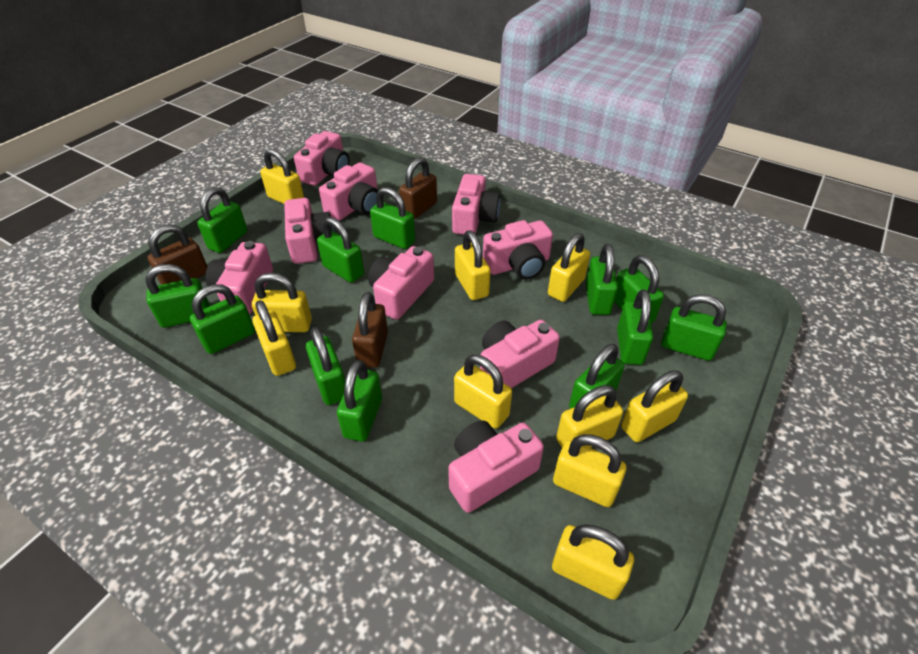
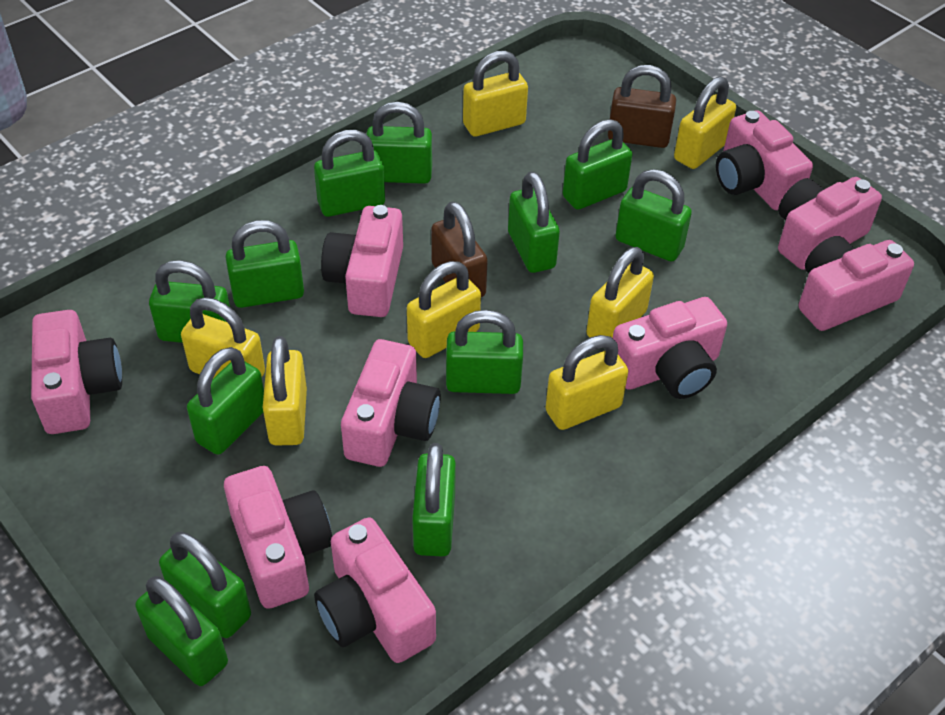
brown padlock: [148,224,208,285] [352,292,388,368] [399,157,437,219] = 3 -> [431,201,488,297] [608,65,676,148] = 2
yellow padlock: [252,273,312,332] [252,300,296,376] [260,149,304,204] [454,355,512,429] [455,230,490,300] [548,233,590,302] [552,524,634,600] [553,434,626,507] [556,385,623,448] [621,370,688,442] = 10 -> [181,297,265,378] [263,336,307,445] [407,261,481,358] [463,51,528,136] [545,335,628,430] [586,247,654,338] [674,76,736,169] = 7

